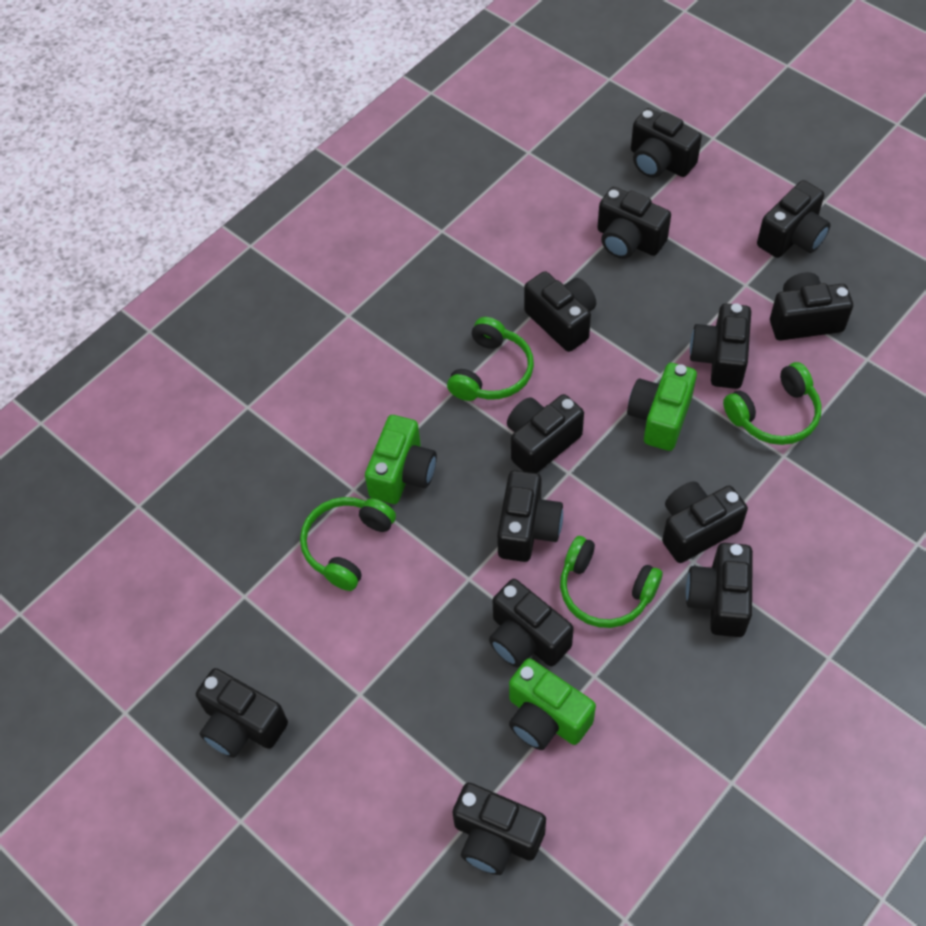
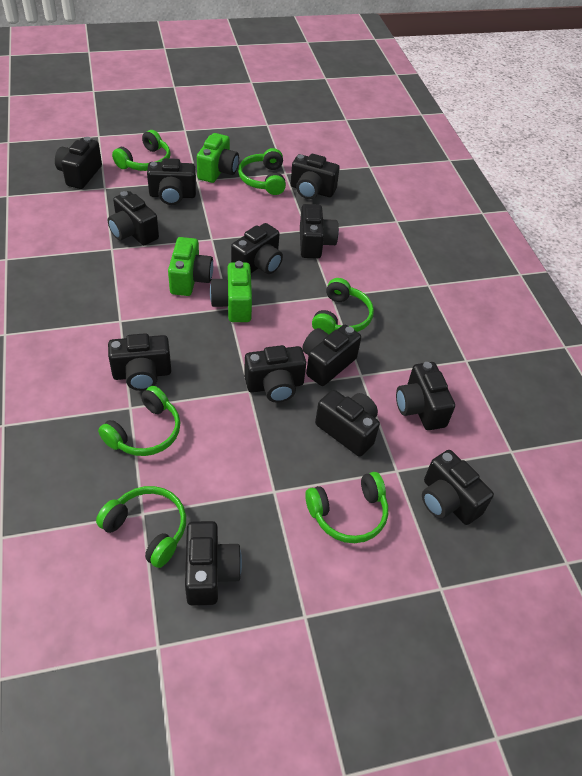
green headphones: [300,497,396,591] [447,317,534,401] [560,536,662,628] [723,362,821,445] = 4 -> [96,486,186,568] [98,386,180,456] [112,130,171,171] [238,148,286,195] [305,472,388,543] [312,278,374,334] = 6

